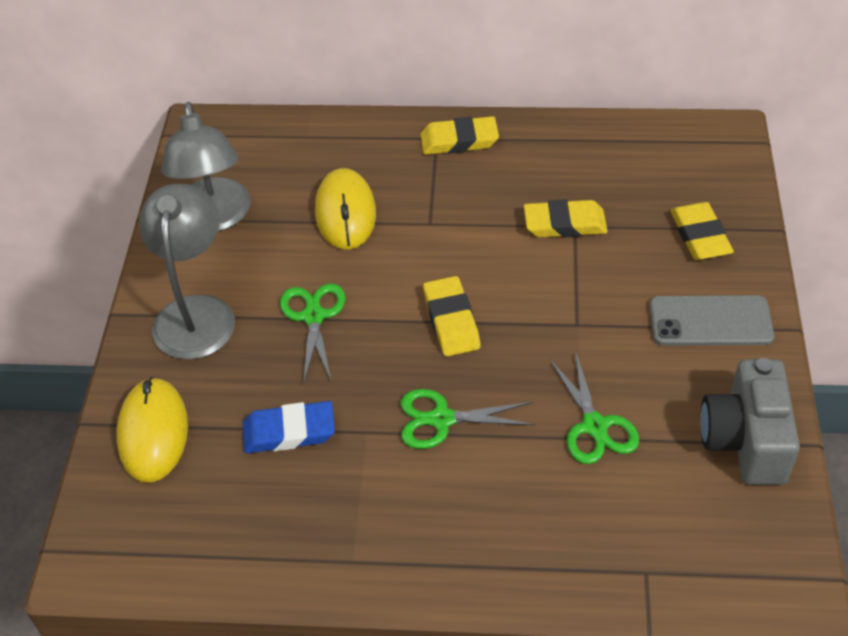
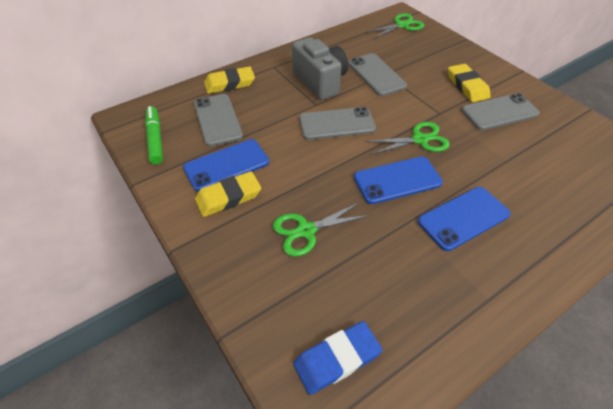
blue phone: none = 0 -> [183,139,269,192] [354,157,443,204] [418,187,511,251] = 3
green marker: none = 0 -> [145,106,163,165] = 1
grey lamp: [139,184,235,360] [161,102,250,231] = 2 -> none = 0
grey phone: [650,295,774,346] = 1 -> [194,94,243,146] [299,107,376,140] [348,53,407,96] [462,93,540,130] = 4
yellow eraser: [420,116,499,155] [423,276,481,357] [524,199,608,237] [670,202,734,260] = 4 -> [195,171,261,217] [204,66,255,94] [448,64,491,102] = 3
yellow mouse: [116,377,188,483] [315,168,376,250] = 2 -> none = 0

